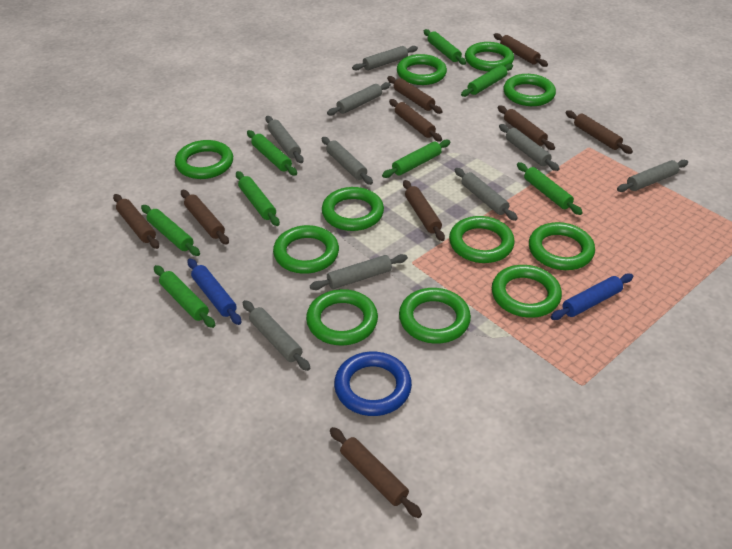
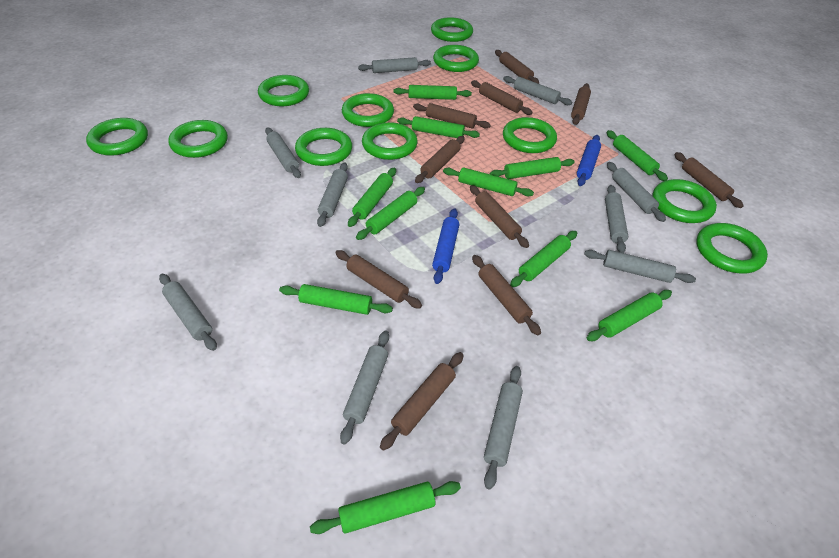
blue ring: [334,352,412,416] = 1 -> none = 0
brown rolling pin: [113,194,159,249] [181,190,229,245] [330,427,422,518] [387,76,443,114] [389,99,442,141] [403,180,445,241] [494,33,548,67] [498,106,555,150] [566,110,633,154] = 9 -> [335,250,422,309] [380,352,464,451] [413,103,491,128] [415,136,465,183] [470,185,529,248] [471,80,533,115] [472,255,541,335] [495,50,539,84] [571,83,591,125] [674,152,744,208] = 10
green rolling pin: [141,205,200,256] [154,265,215,328] [236,171,280,226] [247,130,297,176] [382,140,450,178] [424,29,466,65] [461,64,513,97] [517,162,583,215] = 8 -> [279,284,393,315] [310,481,461,534] [348,168,396,227] [356,187,425,240] [394,85,472,100] [397,116,480,138] [443,167,534,197] [489,157,575,179] [510,231,577,287] [587,290,672,341] [606,130,668,181] = 11
grey rolling pin: [243,300,310,371] [265,116,304,163] [310,254,408,290] [322,137,373,185] [327,82,391,116] [352,46,418,71] [455,168,518,221] [499,124,560,171] [617,160,688,192] = 9 -> [159,274,217,351] [265,127,301,178] [317,163,348,227] [340,331,389,445] [358,57,431,73] [484,366,523,490] [503,76,572,105] [584,250,696,283] [605,185,628,253] [607,162,666,222] = 10

